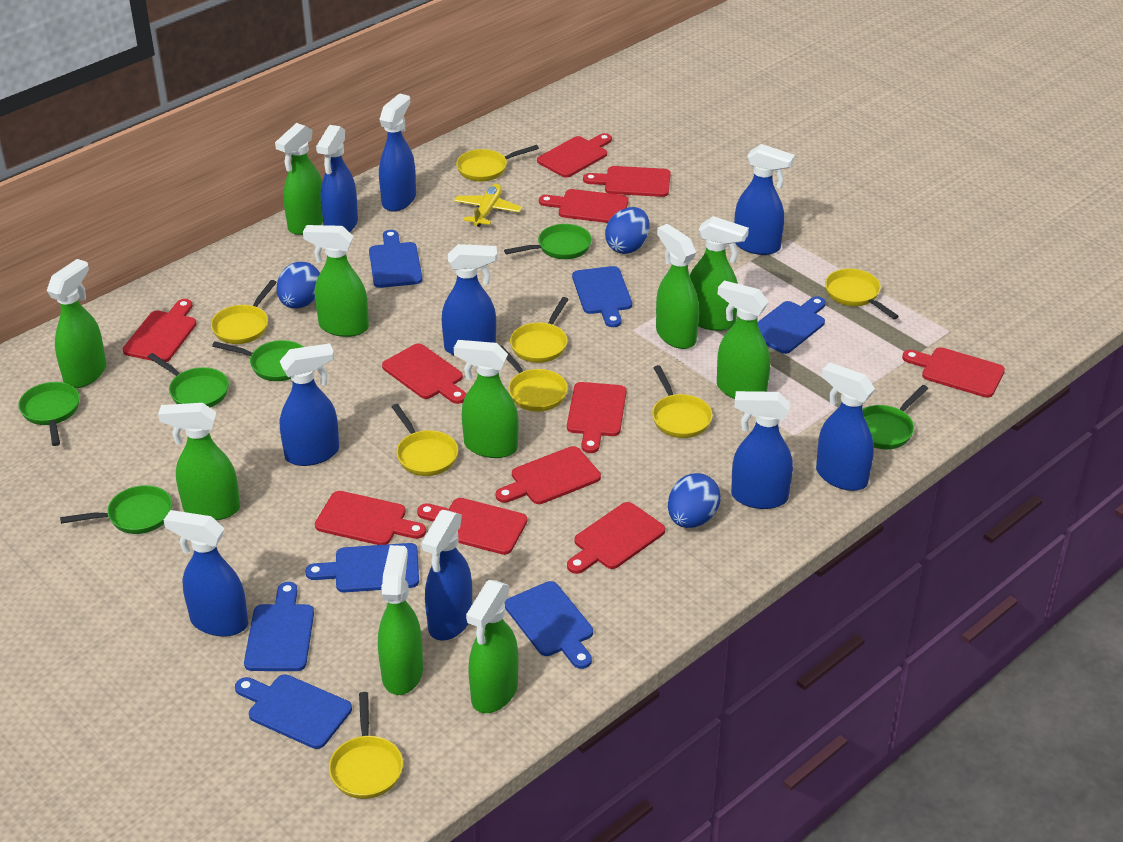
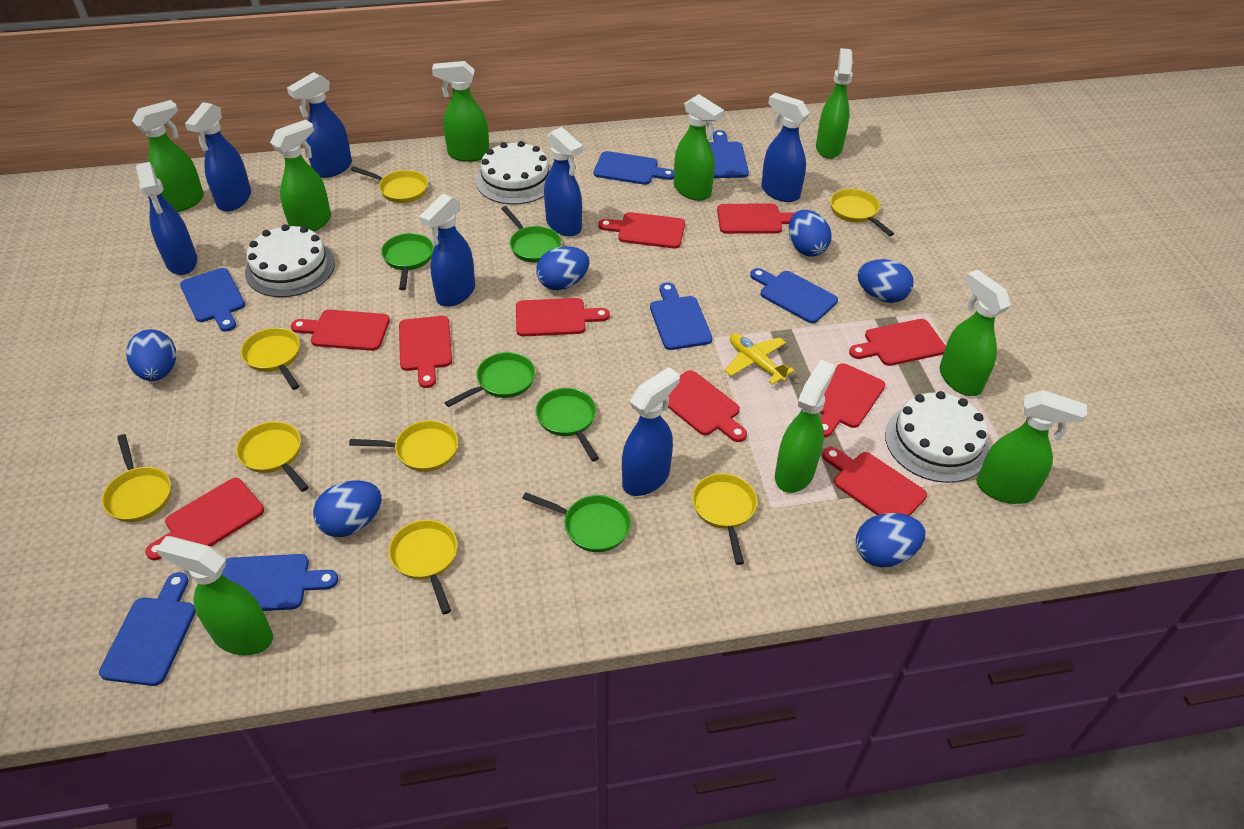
blue egg: [277,262,320,308] [605,207,649,254] [668,473,721,528] = 3 -> [126,329,176,381] [313,480,382,537] [536,247,589,290] [789,210,832,256] [856,513,926,567] [857,259,914,303] = 6
blue spray bottle: [164,510,248,637] [280,343,339,466] [316,125,358,232] [379,93,416,212] [421,510,472,641] [442,244,497,356] [731,391,793,509] [734,144,795,255] [816,362,875,491] = 9 -> [136,162,197,275] [185,102,251,211] [287,72,352,178] [419,194,475,307] [544,127,583,236] [622,367,680,496] [761,93,809,202] = 7
green pan: [18,382,80,446] [60,485,172,534] [148,353,229,407] [212,340,303,381] [504,224,592,259] [862,385,928,449] = 6 -> [381,233,434,290] [444,352,535,407] [501,206,561,263] [522,492,631,552] [536,388,599,461] = 5
green spray bottle: [47,259,106,388] [158,403,240,520] [275,123,323,235] [303,225,369,337] [378,545,423,695] [454,340,519,458] [466,580,518,713] [656,224,699,349] [690,216,749,331] [717,281,770,399] = 10 -> [132,100,204,212] [156,536,273,655] [270,120,331,232] [432,61,489,162] [674,94,724,201] [775,360,835,493] [816,48,853,159] [939,270,1011,396] [977,390,1087,504] = 9
red cutting board: [123,299,197,362] [315,491,426,545] [382,343,466,404] [417,498,527,555] [496,446,601,504] [537,133,612,178] [539,189,629,223] [567,382,626,453] [567,502,665,574] [583,166,671,197] [902,347,1005,398] = 11 -> [145,478,264,560] [291,310,390,351] [399,316,452,388] [516,298,610,336] [599,212,685,248] [668,370,747,442] [717,204,796,234] [819,363,885,437] [823,447,927,516] [849,319,946,366] = 10
white cake: none = 0 -> [245,224,335,297] [476,141,551,204] [885,391,989,483] = 3

